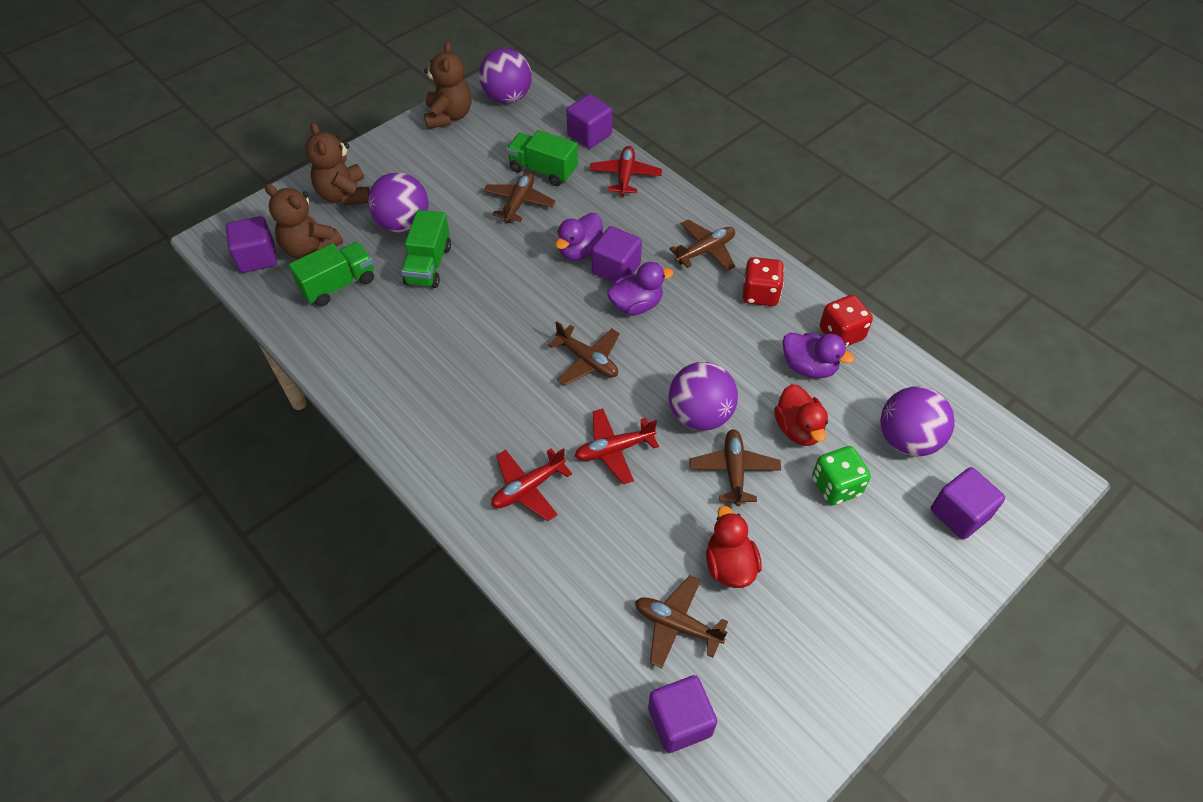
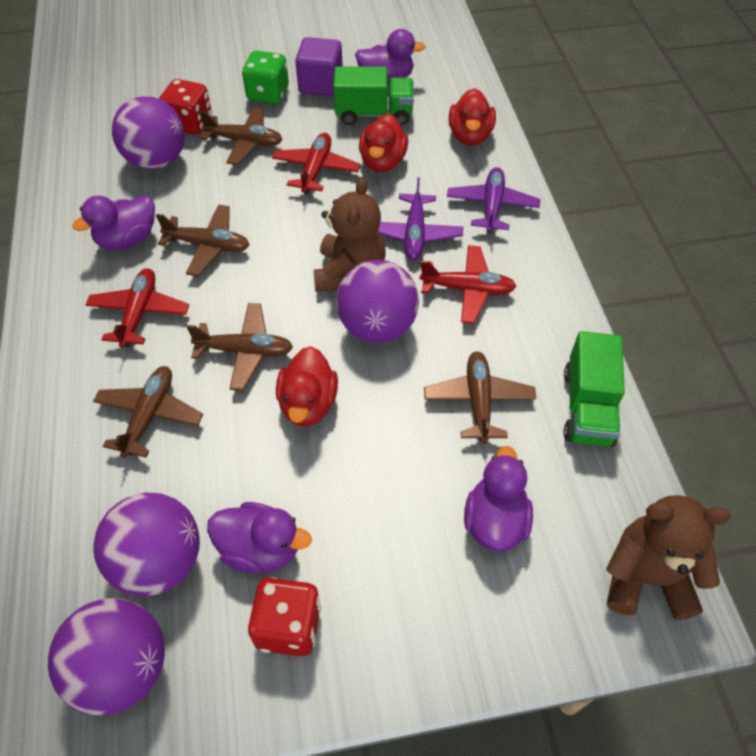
brown teddy bear: [264,184,343,259] [305,122,370,206] [424,41,471,129] = 3 -> [314,177,386,292] [606,495,731,620] = 2
green truck: [289,242,374,306] [401,210,451,288] [507,130,578,186] = 3 -> [333,66,414,125] [564,331,625,447] = 2
purple cube: [226,216,277,273] [566,94,612,149] [592,226,642,283] [648,675,717,753] [931,467,1005,539] = 5 -> [295,37,343,96] = 1
purple duck: [555,213,603,260] [607,262,673,315] [783,332,854,378] = 3 -> [72,195,155,250] [207,502,312,573] [355,29,426,84] [464,446,533,551] = 4
purple plane: none = 0 -> [378,177,463,260] [447,167,540,233] = 2
red duck: [706,506,762,588] [774,384,828,446] = 2 -> [276,346,338,426] [359,113,408,172] [449,88,496,146] = 3

